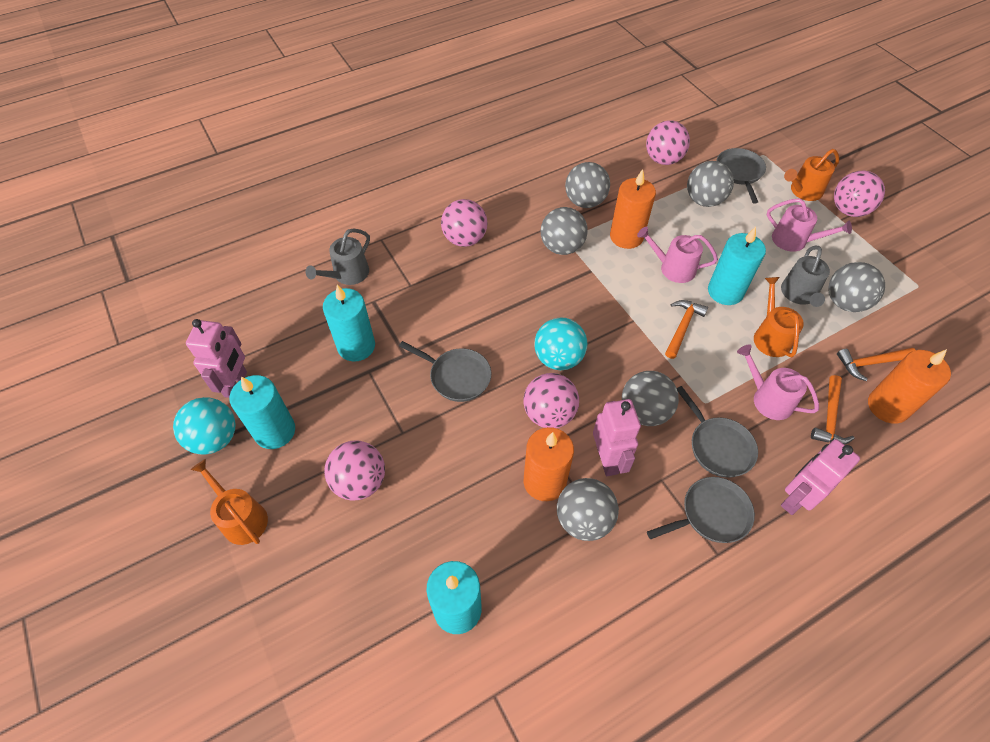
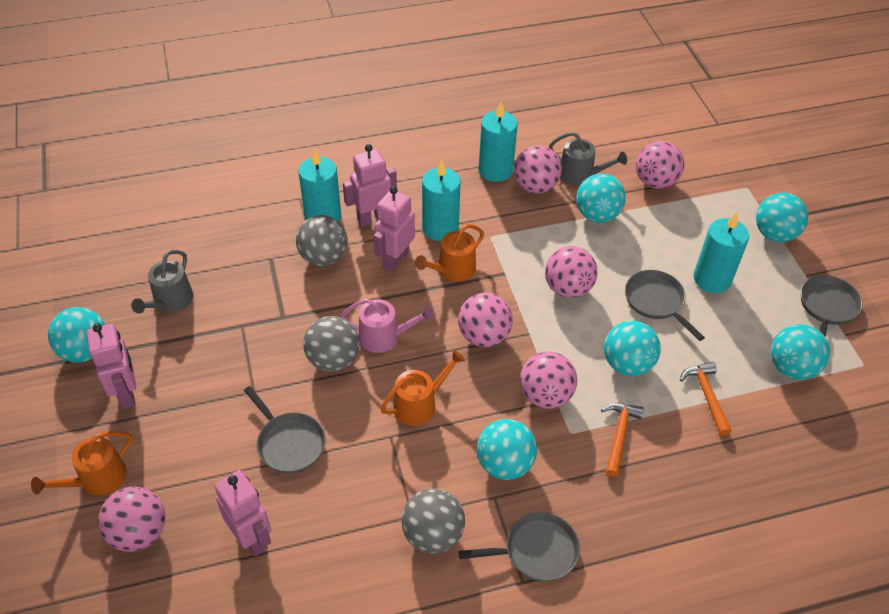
grey ball: [541,207,588,255] [557,478,619,541] [565,162,610,208] [622,371,679,426] [687,161,734,207] [828,262,885,312] = 6 -> [296,215,347,266] [303,316,360,372] [402,488,465,554] = 3
orange candle: [524,427,574,501] [610,169,656,249] [868,349,951,424] = 3 -> none = 0
orange hammer: [665,300,708,359] [811,375,855,445] [837,348,915,381] = 3 -> [601,403,644,477] [680,362,732,436] = 2
pink ball: [324,441,385,500] [441,199,487,247] [523,373,579,428] [646,120,690,165] [834,171,885,217] = 5 -> [98,486,165,552] [458,293,513,347] [514,145,562,194] [520,351,577,409] [545,246,598,298] [636,141,684,189] = 6
pink robot: [186,319,247,398] [593,399,641,476] [781,439,860,515] = 3 -> [87,323,136,409] [215,470,271,557] [343,144,397,227] [373,186,415,272] = 4
pink watering can: [637,227,718,283] [737,345,819,420] [767,199,852,252] = 3 -> [341,299,434,353] = 1
turquoise ball: [173,397,236,455] [535,317,587,370] = 2 -> [48,307,105,363] [477,419,537,480] [576,173,626,223] [604,321,661,376] [756,193,808,242] [771,324,830,380] = 6

